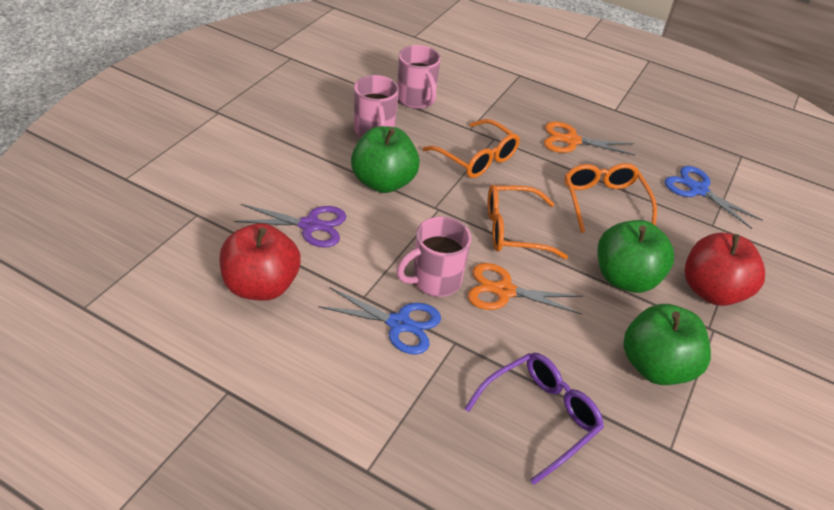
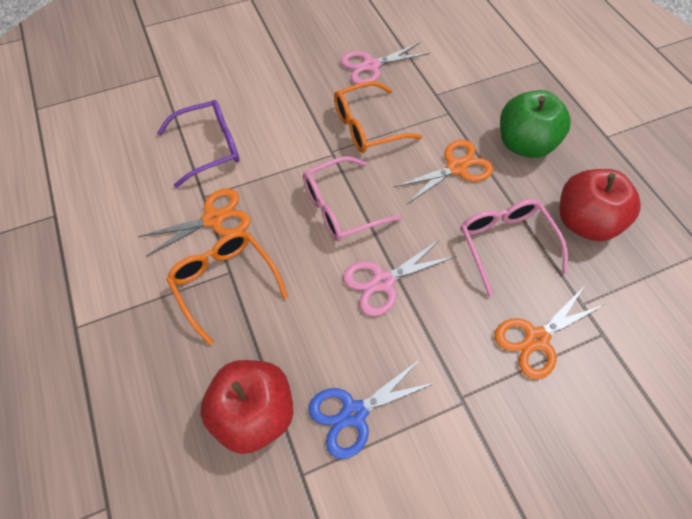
blue scissors: [318,287,441,355] [665,166,763,229] = 2 -> [309,360,436,459] = 1
green apple: [351,126,420,193] [597,220,674,293] [623,304,711,385] = 3 -> [500,90,571,158] = 1
orange glasses: [422,119,520,178] [488,185,568,259] [565,163,657,233] = 3 -> [166,231,288,345] [334,81,423,153] = 2
orange scissors: [468,263,583,315] [544,122,635,155] = 2 -> [138,188,251,257] [394,139,493,204] [495,287,604,379] = 3
pink glasses: none = 0 -> [303,157,402,241] [461,199,568,297] = 2
pink mug: [354,75,399,138] [396,216,471,297] [397,45,441,109] = 3 -> none = 0
pink scissors: none = 0 -> [340,42,430,84] [343,239,454,316] = 2
purple scissors: [234,204,346,247] = 1 -> none = 0

